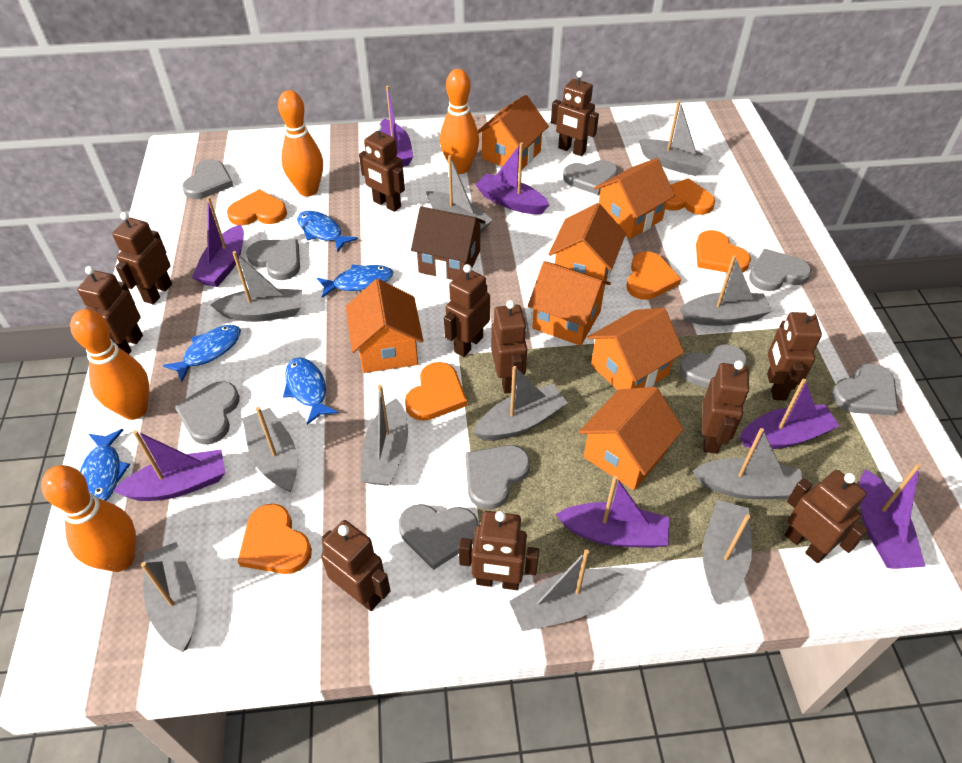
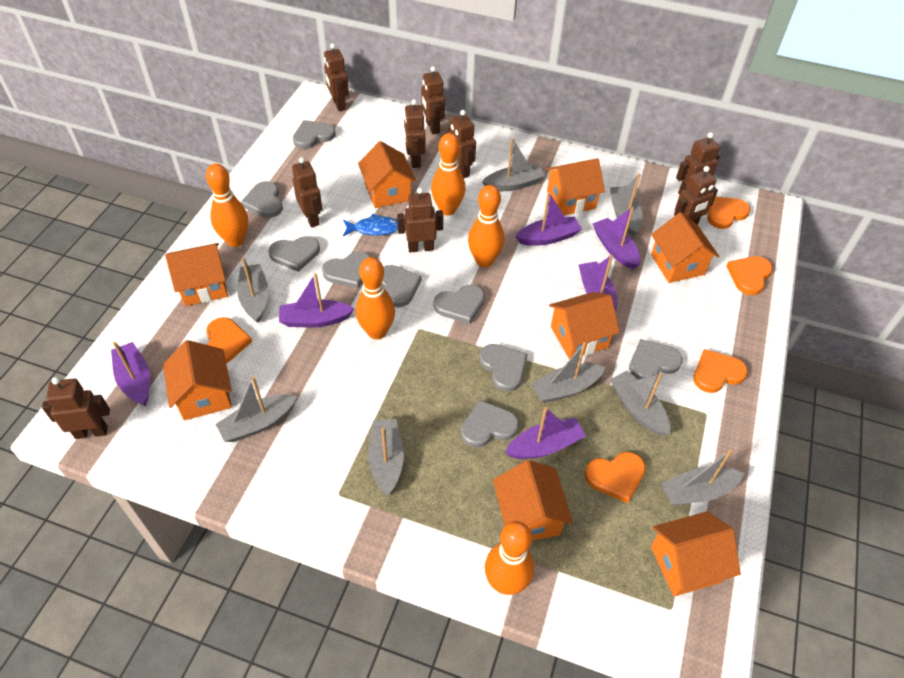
blue fish: [80,429,130,501] [163,325,241,382] [283,357,338,425] [297,211,358,252] [317,264,393,298] = 5 -> [343,214,398,236] = 1
brown house: [411,206,485,280] = 1 -> none = 0
brown robot: [77,266,143,354] [112,212,172,304] [321,520,391,611] [359,124,405,212] [444,264,490,357] [459,511,539,590] [491,300,527,394] [551,71,599,156] [702,360,749,454] [767,307,822,400] [785,470,868,563] = 11 -> [42,377,110,439] [292,157,322,227] [324,43,349,111] [397,188,443,252] [404,99,425,168] [421,66,445,134] [448,110,476,178] [674,166,718,225] [676,132,720,195] = 9
grey boat: [141,542,197,652] [210,251,302,322] [243,407,297,493] [360,385,408,486] [426,155,493,233] [473,366,568,441] [509,550,624,631] [639,100,712,176] [680,255,772,326] [693,428,802,499] [703,500,752,605] = 11 -> [216,377,297,442] [237,257,269,323] [368,419,404,496] [482,138,545,191] [531,342,605,403] [610,174,643,237] [610,371,670,436] [661,450,744,506] = 8
orange bowling pin: [41,465,136,572] [70,309,149,420] [278,90,323,196] [440,69,479,174] = 4 -> [206,164,248,247] [356,257,395,340] [431,133,466,216] [468,185,504,267] [485,521,534,595] = 5
orange heart: [227,189,287,226] [238,504,312,574] [405,362,467,421] [626,251,681,300] [665,178,715,214] [696,230,751,273] = 6 -> [206,317,252,363] [585,452,646,503] [693,349,748,393] [707,197,750,229] [727,256,773,295] = 5
orange house: [346,279,423,373] [478,95,549,173] [528,261,611,346] [549,203,626,285] [579,387,684,490] [587,308,684,390] [594,158,675,239] = 7 -> [163,340,232,420] [165,243,228,306] [358,141,416,208] [493,460,573,541] [546,158,605,215] [549,292,620,359] [651,212,719,283] [651,511,741,596] = 8
purple boat: [113,430,225,501] [192,196,244,287] [380,86,413,167] [475,142,550,214] [556,476,669,548] [740,378,840,449] [859,463,926,569] = 7 -> [111,342,150,407] [279,273,355,328] [505,407,586,459] [515,192,582,246] [578,255,617,312] [592,207,641,269] = 6

